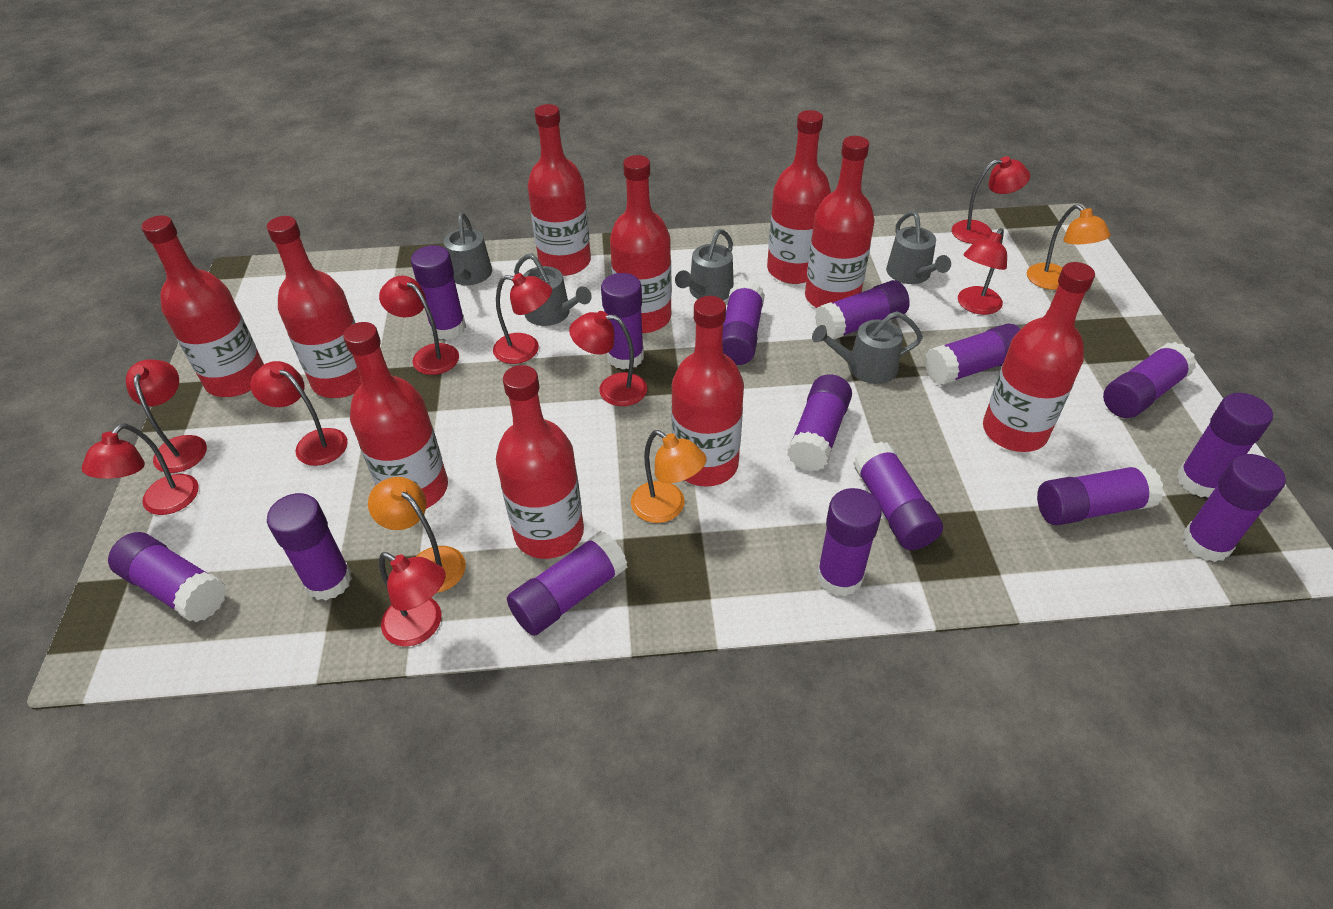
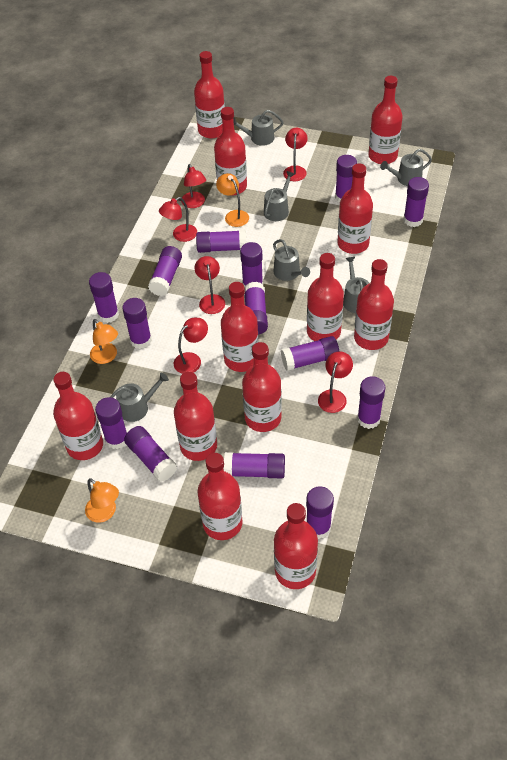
grey watering can: [444,213,492,285] [514,253,592,326] [675,229,734,300] [812,311,923,384] [886,211,951,284] = 5 -> [110,373,169,422] [233,110,284,146] [264,171,295,221] [273,239,310,281] [343,257,369,313] [380,149,432,186] = 6
purple glue stick: [108,532,227,622] [267,493,352,600] [411,245,466,340] [507,531,627,636] [601,273,644,370] [723,280,765,365] [787,374,852,471] [815,280,910,340] [817,488,882,597] [853,442,943,550] [925,323,1021,385] [1037,464,1164,526] [1103,342,1196,418] [1177,393,1273,498] [1182,454,1286,562] = 15 -> [89,272,119,323] [95,397,127,449] [122,298,152,349] [124,426,177,482] [148,246,182,296] [196,230,246,253] [224,452,285,478] [240,242,263,287] [244,282,268,335] [281,336,339,371] [306,486,334,539] [335,155,357,203] [357,376,386,429] [403,177,429,227] = 14
red bottle: [141,215,264,397] [267,216,361,398] [343,322,448,509] [496,365,584,559] [528,104,591,276] [610,155,672,333] [671,296,744,487] [767,110,831,284] [805,136,875,308] [983,262,1095,452] = 10 -> [53,372,103,460] [174,372,217,461] [194,51,225,138] [197,453,243,540] [214,107,247,196] [221,282,259,372] [242,342,282,432] [274,503,318,589] [307,253,344,341] [337,164,373,254] [354,259,394,350] [368,76,403,164] = 12
red lamp: [81,423,199,515] [126,359,207,473] [250,361,348,466] [379,276,459,375] [379,552,446,647] [493,273,552,364] [569,311,647,406] [952,156,1030,244] [958,228,1007,315] = 9 -> [159,197,197,242] [174,318,208,374] [181,164,206,208] [195,256,225,314] [283,128,308,181] [318,351,353,413] = 6

